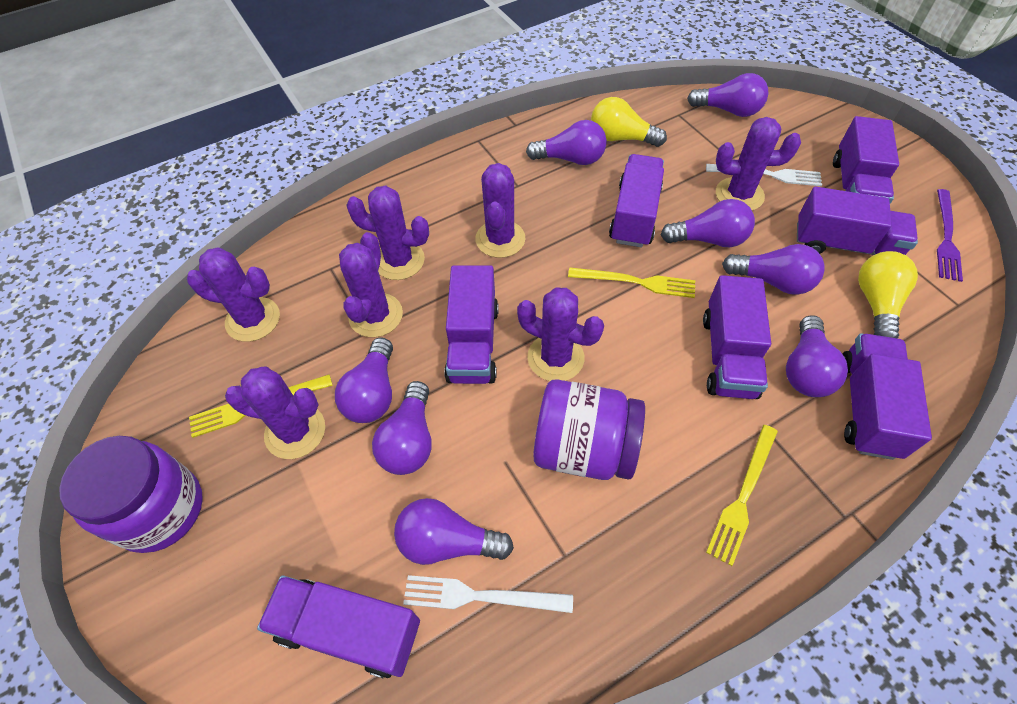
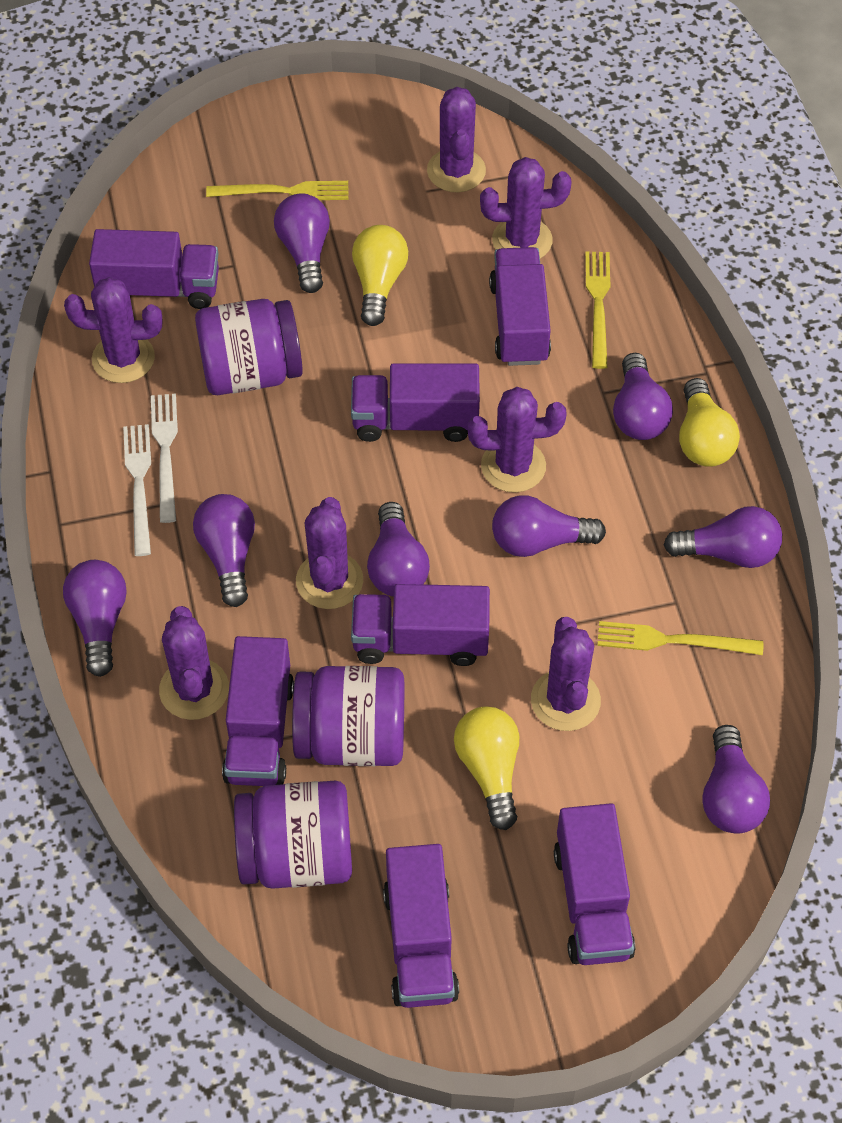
purple fork: [937,189,963,282] = 1 -> none = 0
purple jar: [59,436,203,553] [533,379,645,480] = 2 -> [195,299,303,395] [234,781,352,889] [292,666,404,766] = 3
yellow light bulb: [591,97,667,147] [858,251,918,339] = 2 -> [352,225,408,326] [454,706,519,830] [679,378,740,467] = 3

